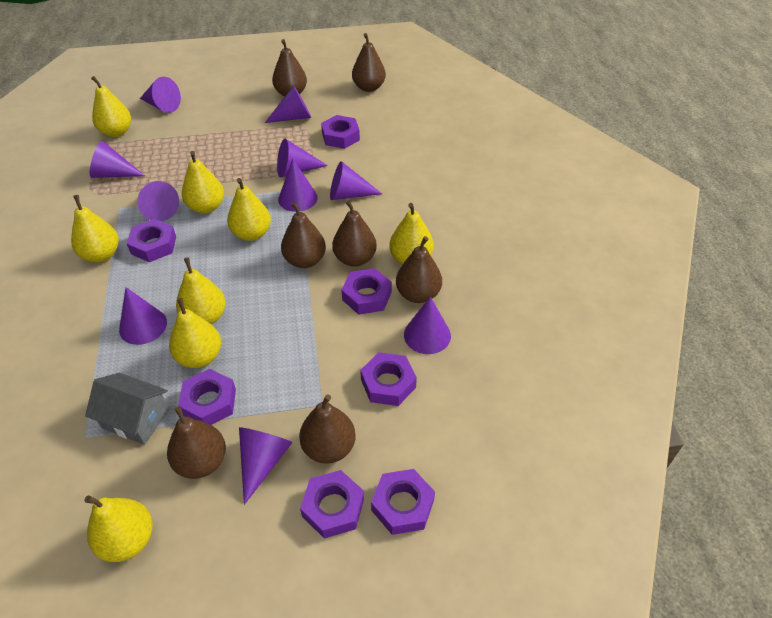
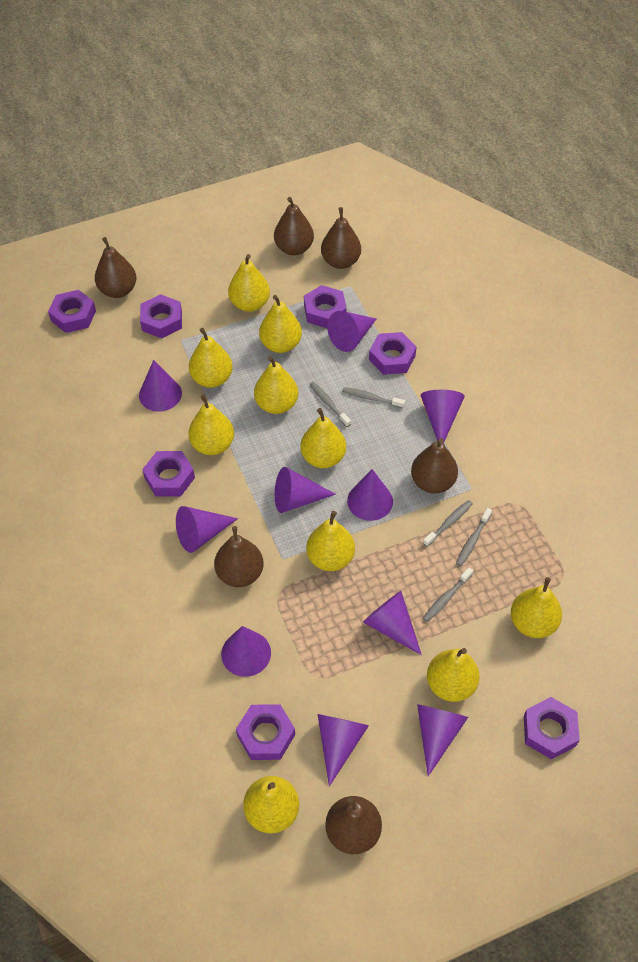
brown pear: [167,406,226,479] [272,39,307,96] [281,202,326,268] [299,394,356,464] [332,200,377,267] [352,33,386,92] [396,236,442,303] = 7 -> [95,237,136,298] [214,526,264,587] [274,197,314,255] [321,207,361,269] [325,796,382,854] [411,438,458,494] = 6
grey house: [85,373,169,445] = 1 -> none = 0
grey toothbrush: none = 0 -> [310,382,351,427] [342,387,405,408] [423,500,473,547] [423,567,473,622] [456,508,492,566] = 5
yellow pear: [71,195,119,262] [84,496,153,562] [91,76,131,137] [169,298,221,368] [176,257,226,324] [182,151,224,213] [227,178,271,241] [389,203,434,264] = 8 -> [188,395,234,455] [189,328,233,388] [228,254,270,312] [243,776,299,833] [254,356,298,414] [259,295,302,353] [300,408,346,468] [306,511,355,571] [427,648,480,702] [511,577,562,638] = 10

